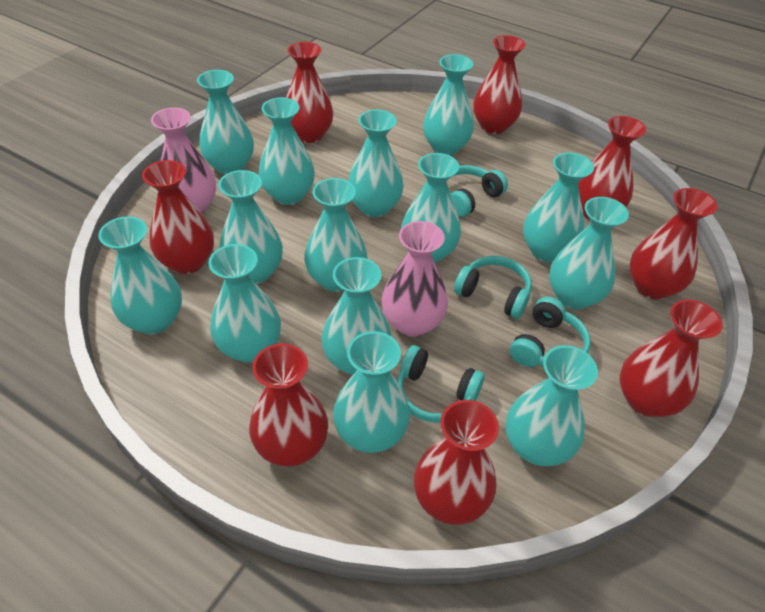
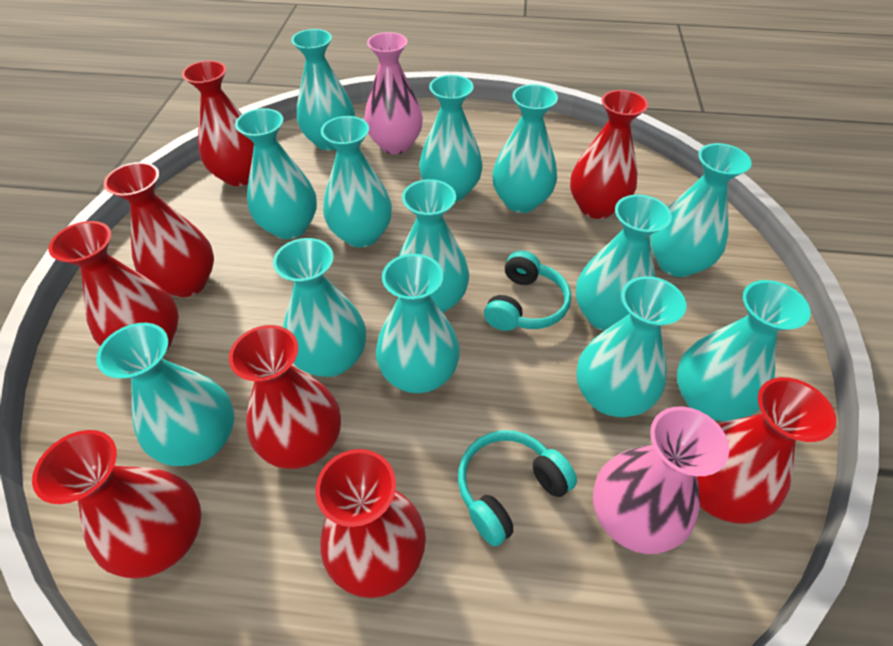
turquoise headphones: [397,345,484,423] [450,165,508,217] [454,256,532,319] [510,297,591,367] = 4 -> [458,430,577,546] [484,250,571,331] = 2
turquoise vase: [98,216,182,334] [197,70,254,175] [209,244,281,363] [218,170,283,284] [259,97,315,205] [304,178,368,292] [321,257,392,375] [333,331,410,453] [348,109,404,217] [401,153,461,263] [423,54,474,156] [506,345,598,466] [523,152,594,262] [549,197,629,309] = 14 -> [96,323,234,466] [235,108,317,239] [273,238,366,377] [291,29,355,151] [321,116,392,248] [376,254,460,393] [398,179,469,313] [419,75,483,202] [492,84,558,213] [576,194,672,331] [576,276,686,417] [650,143,752,277] [677,280,811,421] = 13

